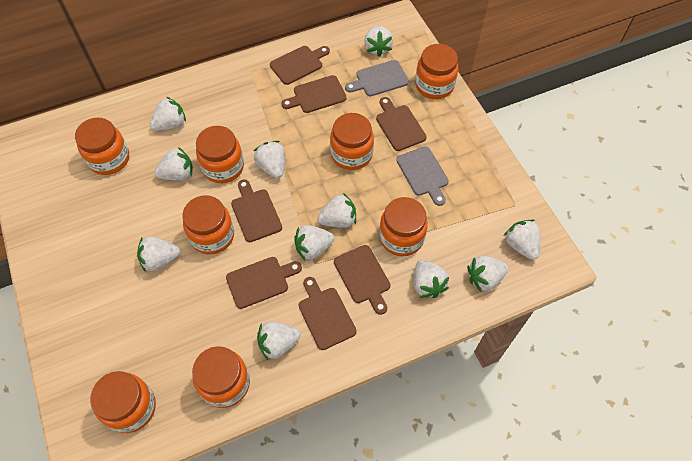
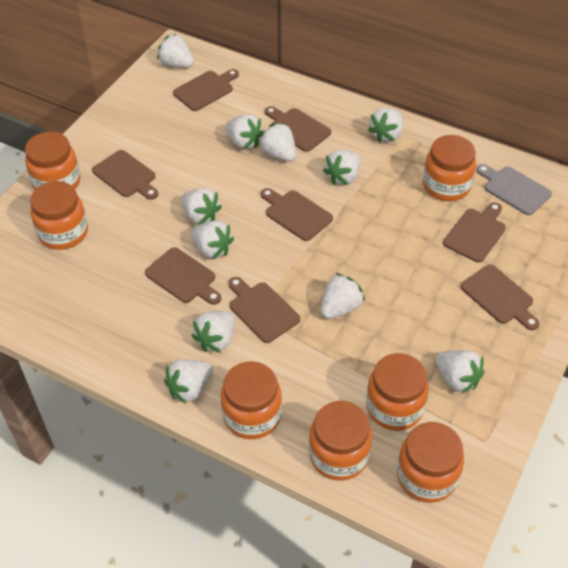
brown cutting board: [226,257,302,309] [231,179,282,242] [270,46,330,85] [281,75,347,113] [299,277,357,350] [334,245,391,315] [376,97,427,151] = 7 -> [92,150,158,200] [145,247,221,305] [173,69,239,111] [228,277,300,343] [261,188,333,241] [265,106,331,152] [443,202,506,263] [461,265,540,330] = 8
grey cutting board: [345,60,409,96] [396,146,449,206] = 2 -> [476,164,552,215] = 1
orange jar: [75,118,129,175] [90,371,156,433] [183,195,234,255] [192,346,250,408] [196,126,244,183] [330,113,374,170] [379,197,428,256] [415,44,458,99] = 8 -> [25,132,80,189] [30,181,88,250] [221,361,282,439] [309,401,372,481] [366,353,429,431] [397,422,464,503] [423,135,476,201] = 7

